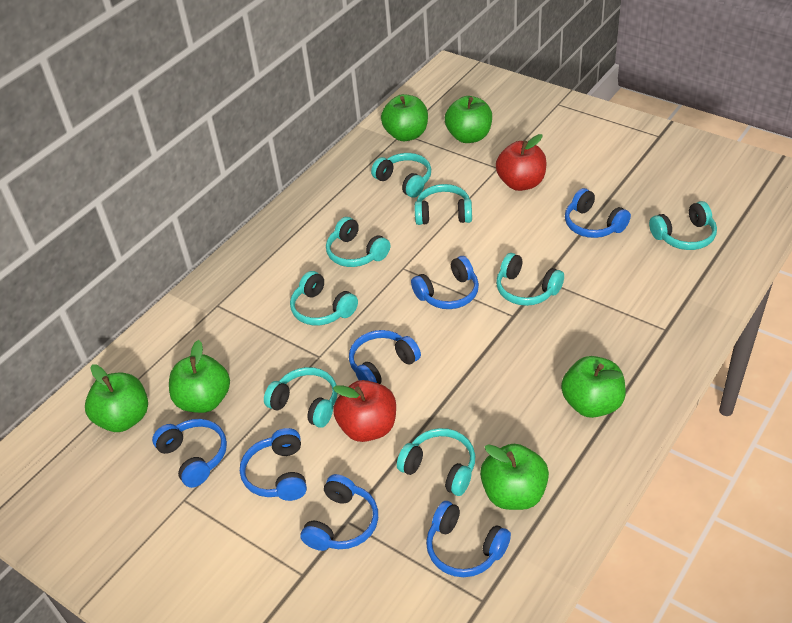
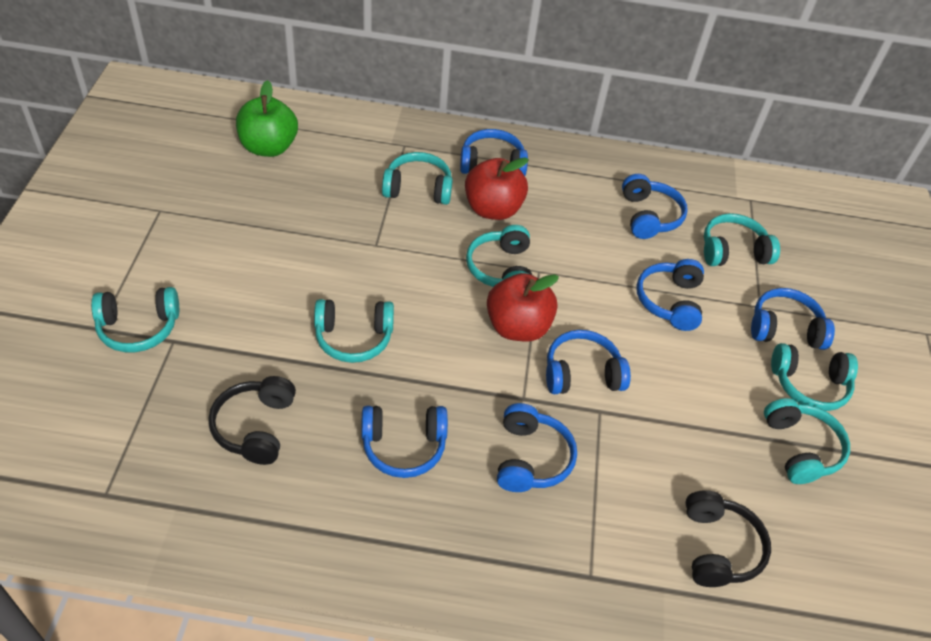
black headphones: none = 0 -> [208,376,296,465] [685,490,771,587] = 2
green apple: [85,364,148,432] [169,340,230,413] [381,94,428,141] [445,96,492,143] [480,444,549,510] [561,356,626,418] = 6 -> [236,80,298,157] = 1
turquoise headphones: [264,367,338,428] [290,271,358,325] [326,217,390,267] [371,153,431,198] [397,428,475,496] [415,184,472,225] [496,253,564,306] [649,201,717,250] = 8 -> [91,287,179,352] [314,299,394,363] [382,152,453,205] [466,225,532,287] [704,213,780,266] [764,398,850,484] [771,343,858,411] = 7

